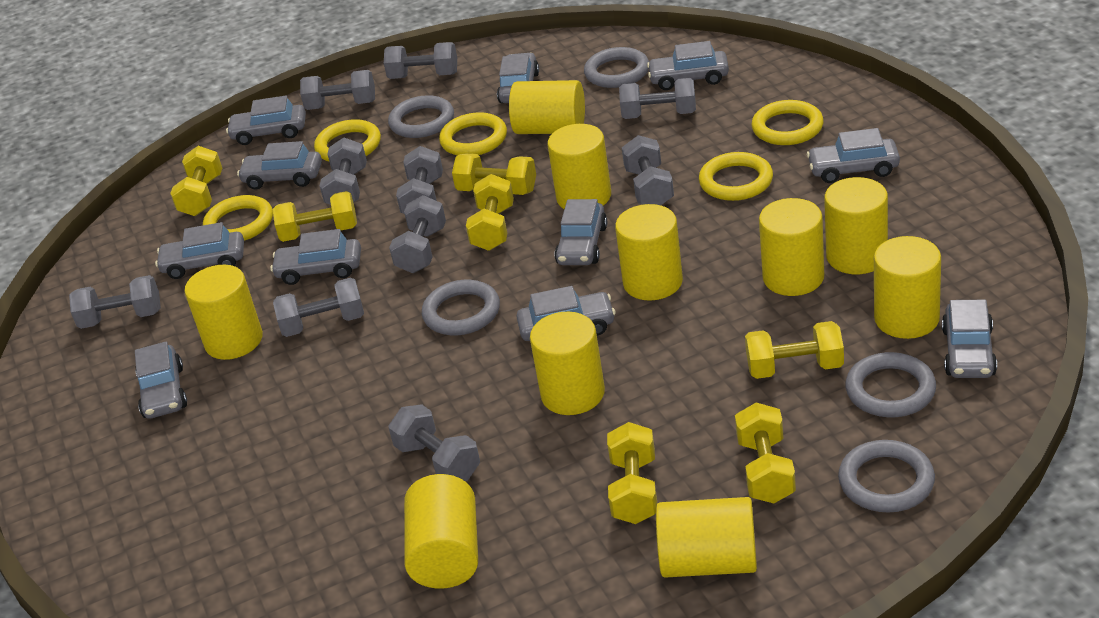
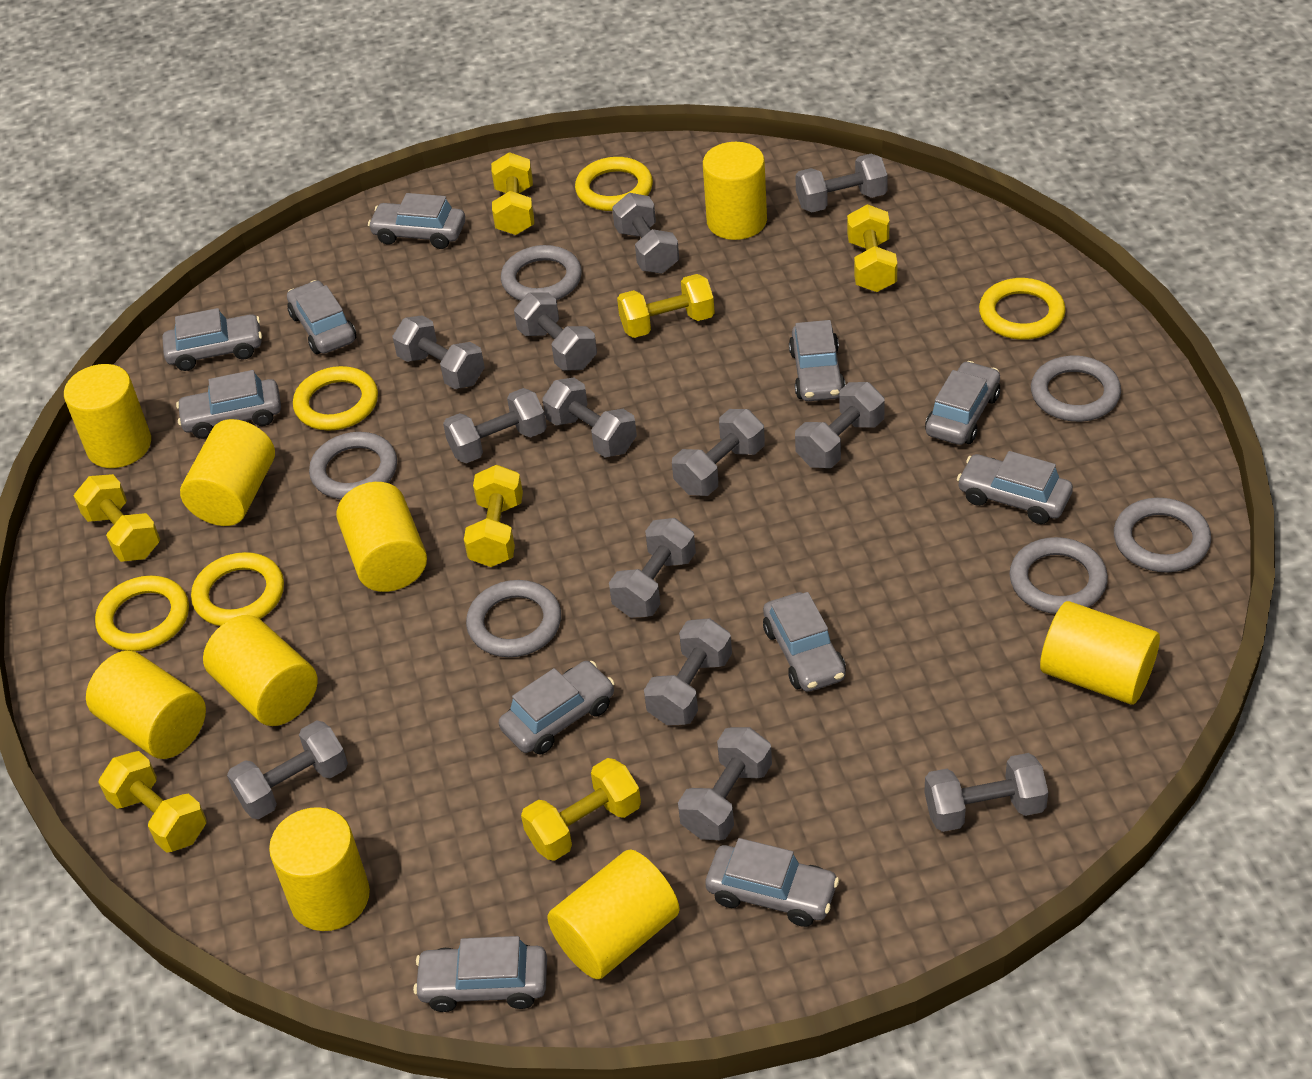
grey dumbbell: [69,275,161,329] [273,278,364,337] [300,70,375,110] [320,137,367,205] [384,42,457,79] [388,404,480,481] [389,195,446,273] [396,146,443,214] [619,78,696,119] [622,135,674,205] = 10 -> [227,720,348,819] [392,315,485,389] [443,388,547,463] [514,292,597,371] [542,378,637,457] [609,518,696,618] [612,193,679,274] [644,618,732,725] [672,409,765,496] [678,727,772,840] [795,154,888,213] [795,382,885,468] [924,753,1048,832] = 13
grey ring: [388,95,454,138] [422,280,500,335] [584,47,649,88] [838,440,935,513] [845,352,936,417] = 5 -> [309,432,397,499] [466,580,561,657] [501,245,582,301] [1010,537,1108,614] [1031,356,1121,422] [1114,498,1211,572] = 6
yellow cylinder: [185,265,263,360] [404,474,478,588] [509,80,585,134] [530,312,605,415] [547,124,611,209] [615,204,683,301] [656,497,757,578] [759,198,824,296] [824,177,888,274] [874,236,941,339] = 10 -> [64,364,151,468] [86,651,206,759] [180,419,275,526] [203,615,318,726] [269,807,370,931] [336,482,427,592] [547,850,680,979] [703,142,767,240] [1040,601,1160,704] = 9

